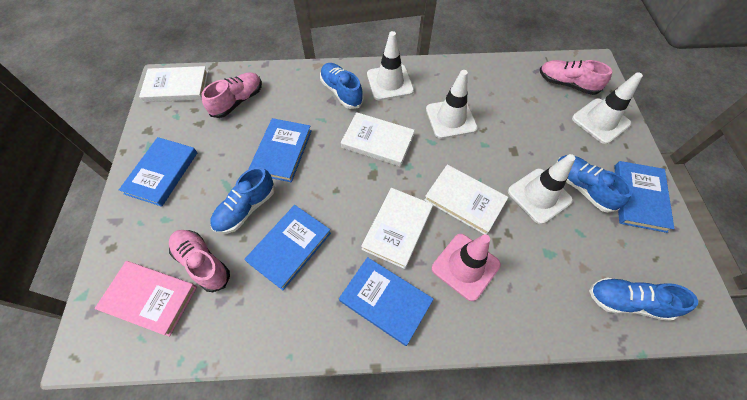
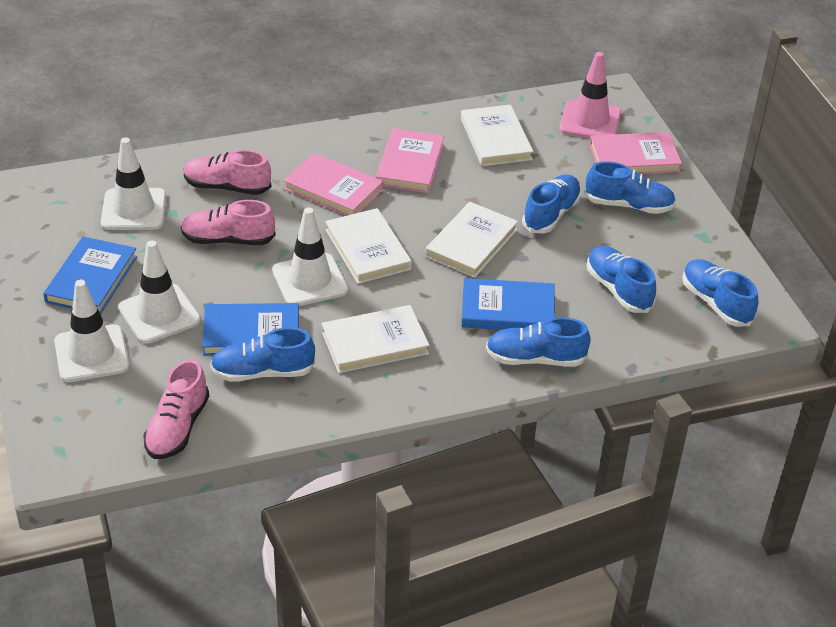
blue book: [119,137,197,207] [244,205,331,290] [249,118,312,182] [339,257,433,346] [614,161,675,233] = 5 -> [43,236,137,314] [202,303,299,356] [461,278,555,330] = 3
blue shoe: [210,167,275,234] [320,63,364,109] [556,155,632,213] [589,277,698,321] = 4 -> [210,327,315,382] [486,317,591,367] [522,174,581,234] [584,161,676,214] [587,246,656,313] [682,259,758,327] = 6
pink book: [95,261,197,337] = 1 -> [283,153,383,216] [375,128,444,193] [589,132,682,174] = 3

